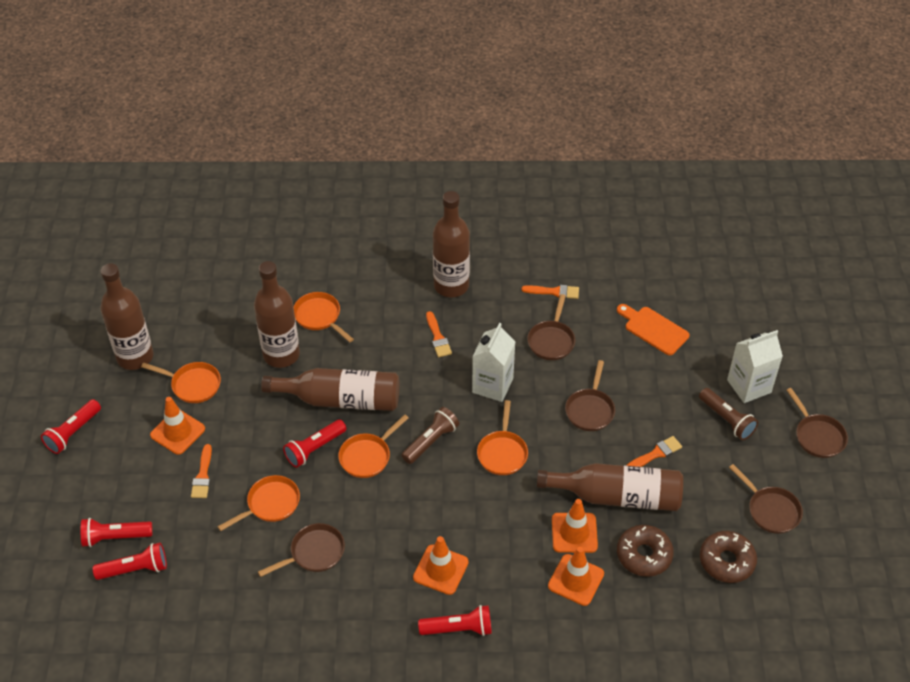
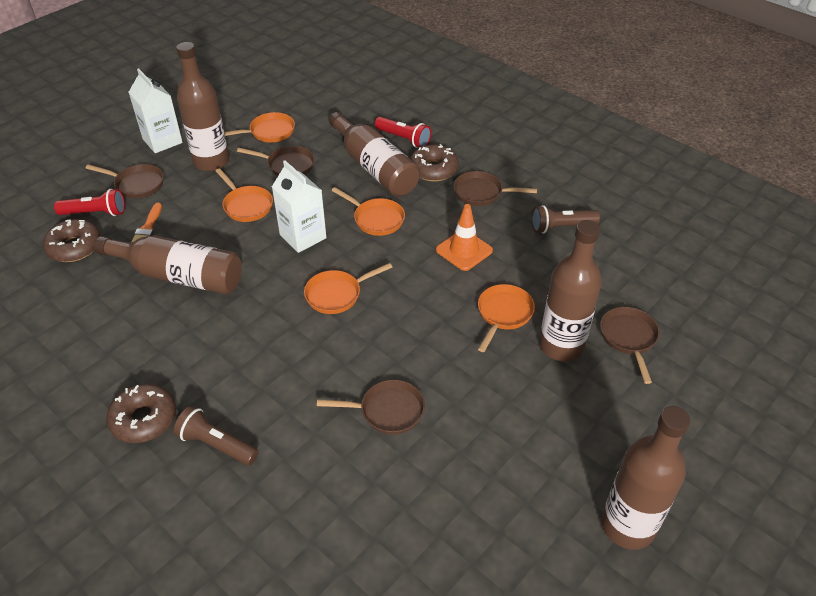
brown donut: [617,525,674,577] [700,531,757,583] = 2 -> [43,219,101,262] [107,384,176,443] [410,144,459,181] = 3
orange brush: [191,444,212,498] [426,311,452,357] [522,285,579,299] [626,436,682,467] = 4 -> [131,203,162,242] = 1
orange cutting board: [617,304,690,355] = 1 -> none = 0
orange traffic cone: [150,397,205,455] [413,536,469,595] [548,547,604,606] [552,499,598,553] = 4 -> [436,204,493,271] = 1
red flashlight: [41,399,101,454] [81,518,153,547] [93,543,167,580] [283,419,346,468] [418,605,492,636] = 5 -> [54,189,125,216] [375,117,431,148] = 2

